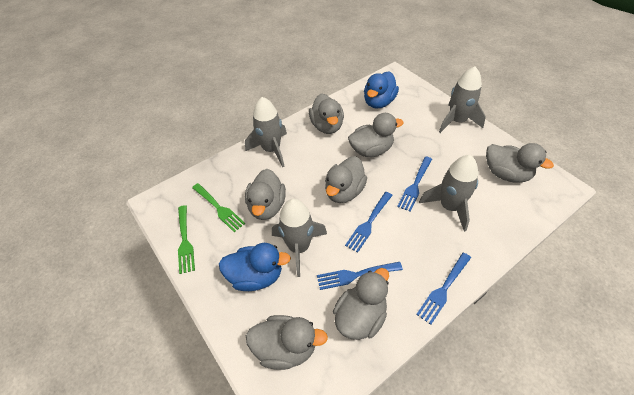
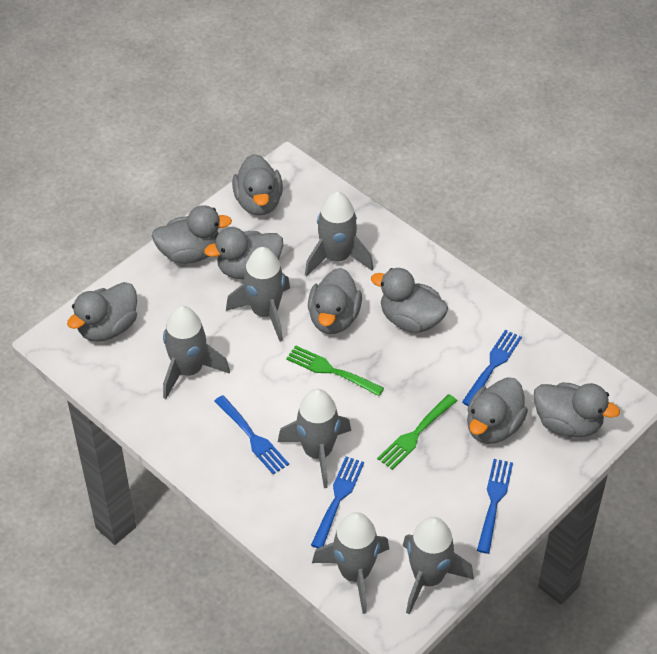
blue duck: [219,243,291,291] [364,71,399,108] = 2 -> none = 0
grey duck: [245,169,286,220] [246,315,328,370] [309,93,344,134] [325,156,367,203] [333,268,389,340] [348,113,404,157] [486,143,554,183] = 7 -> [67,282,137,341] [152,205,232,264] [204,227,283,279] [232,154,283,215] [308,268,362,334] [371,268,448,333] [467,377,528,444] [533,383,620,437] = 8
grey rocket: [245,97,287,167] [272,199,327,277] [419,155,478,232] [439,67,486,133] = 4 -> [163,306,230,399] [226,247,290,342] [278,389,351,488] [305,192,373,276] [312,512,389,614] [403,517,474,615] = 6

